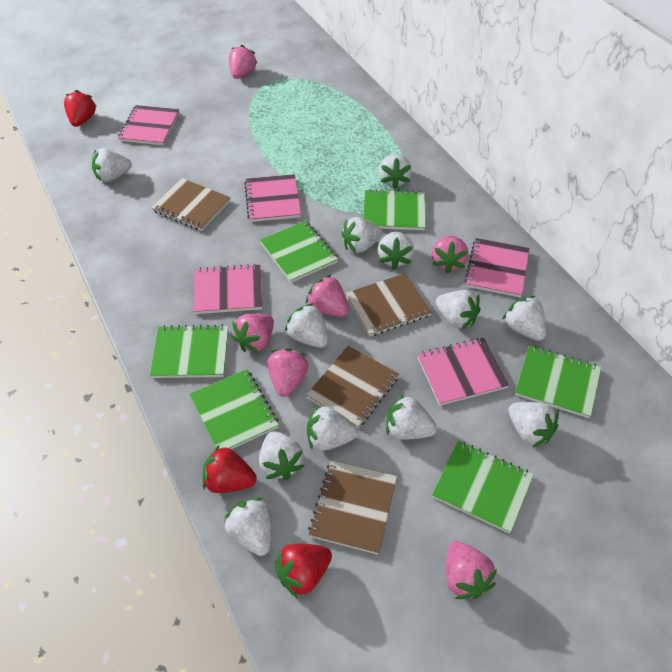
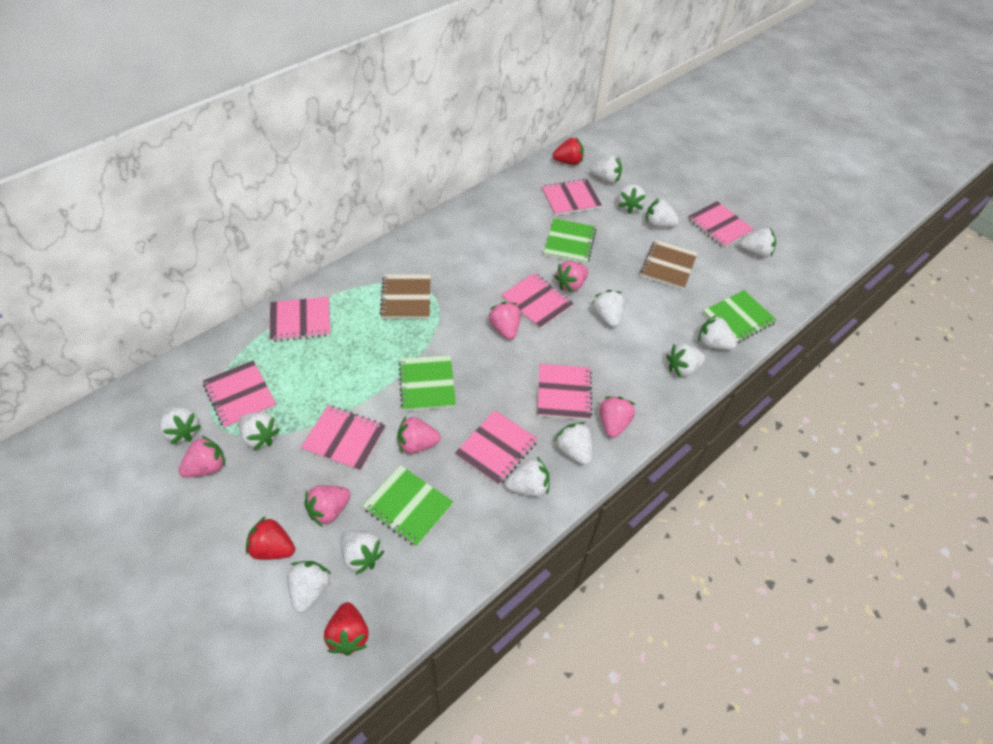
brown notebook: [151,178,231,231] [306,346,399,428] [308,460,397,555] [345,273,432,337] = 4 -> [379,274,431,319] [640,240,698,290] = 2
green notebook: [150,325,228,378] [189,369,279,449] [260,221,338,283] [363,189,425,230] [432,441,534,534] [515,345,601,418] = 6 -> [362,465,454,547] [398,355,456,411] [544,218,596,264] [703,290,777,343] = 4
pink notebook: [118,105,179,145] [193,264,262,314] [244,174,301,222] [417,338,509,406] [465,238,529,298] = 5 -> [203,360,276,429] [269,297,330,342] [301,405,386,472] [455,410,538,486] [501,273,574,329] [538,364,592,420] [541,179,602,216] [687,201,754,248] = 8
white strawberry: [92,148,132,182] [224,498,272,556] [259,431,304,480] [285,303,328,348] [307,405,358,451] [341,217,383,253] [378,232,414,270] [379,154,412,189] [386,394,437,439] [436,290,481,330] [502,296,546,341] [508,402,559,448] = 12 -> [159,406,201,444] [239,412,280,450] [287,561,331,613] [341,530,384,575] [505,457,550,497] [554,422,592,465] [590,155,622,183] [592,290,624,327] [618,184,646,214] [646,198,679,228] [666,343,705,378] [698,315,737,350] [740,228,776,257] = 13

